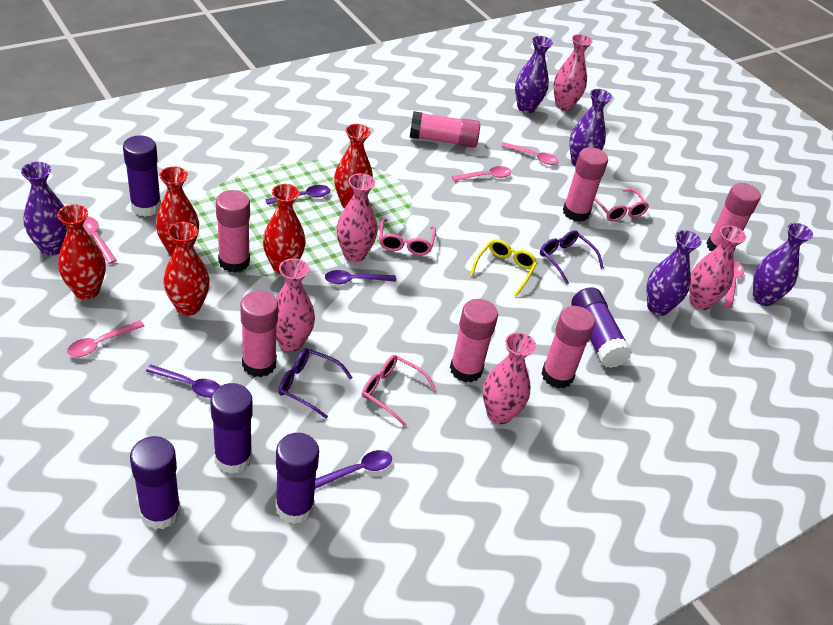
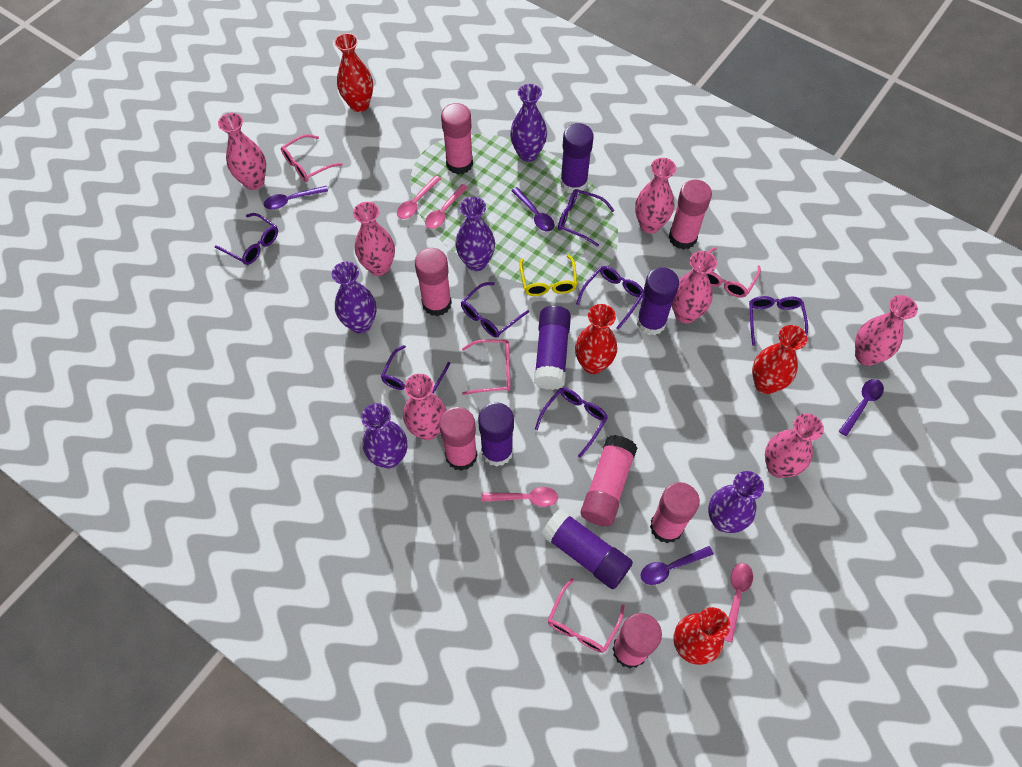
pink glasses: [362,355,436,427] [379,219,436,255] [594,189,649,222] = 3 -> [281,134,343,182] [462,339,510,395] [548,578,625,653] [707,247,761,298] = 4
pink spoon: [67,320,144,357] [83,216,117,264] [452,166,512,181] [501,142,559,165] [724,262,744,308] = 5 -> [397,175,441,219] [425,184,468,229] [481,487,558,507] [724,563,753,643] = 4
pink vase: [276,258,315,352] [337,173,378,262] [483,332,536,424] [553,34,593,111] [689,225,746,310] = 5 -> [218,113,266,190] [353,202,395,276] [403,374,447,440] [635,158,676,234] [672,251,717,323] [765,413,824,478] [855,295,918,366] = 7
purple glasses: [278,348,353,418] [540,230,604,284] = 2 -> [215,213,278,265] [381,345,450,394] [461,282,529,338] [535,387,608,458] [558,189,615,247] [576,266,644,330] [749,296,808,346] = 7
red vase: [57,205,106,300] [156,167,199,256] [163,222,210,316] [263,184,306,274] [334,124,373,208] = 5 -> [334,33,373,112] [575,304,617,374] [673,607,730,665] [752,325,807,394] = 4

